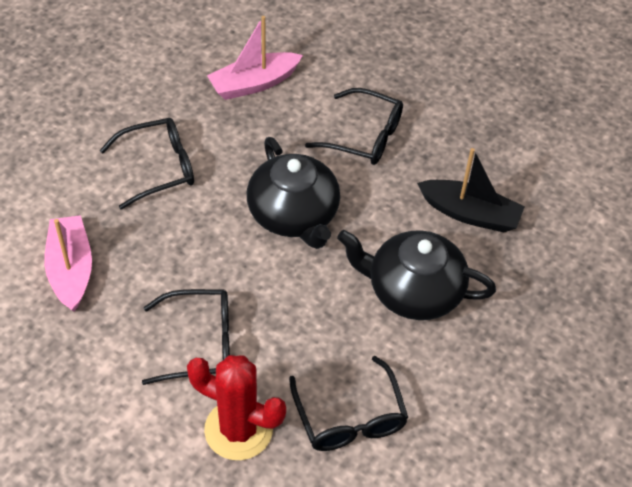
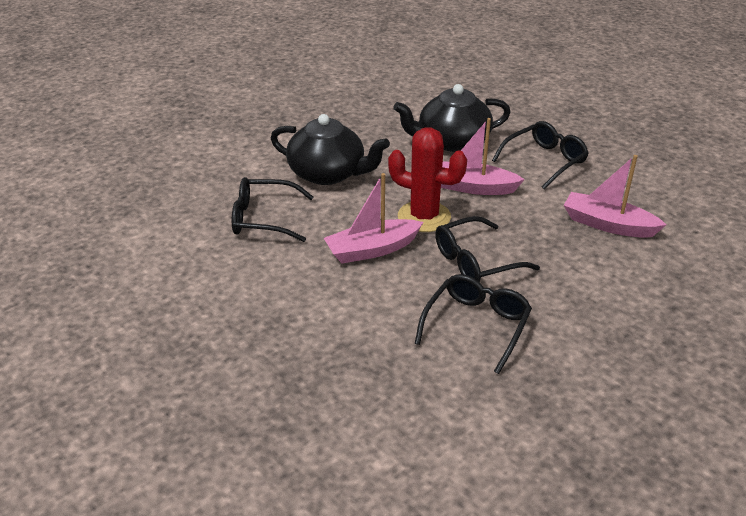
black boat: [417,148,525,232] = 1 -> none = 0
pink boat: [44,215,92,312] [207,16,303,100] = 2 -> [324,173,423,264] [441,118,525,195] [564,155,667,238] = 3

